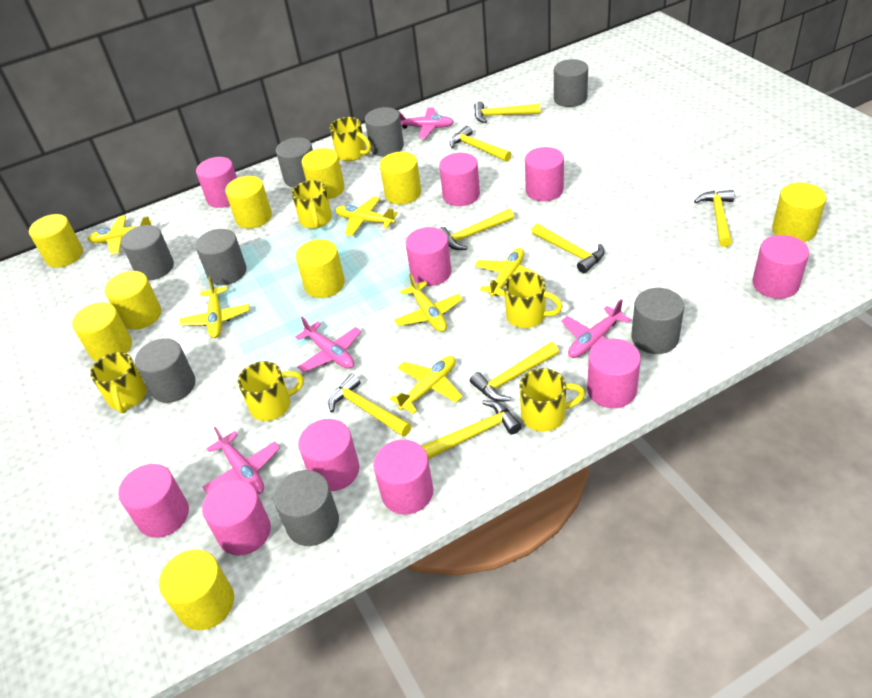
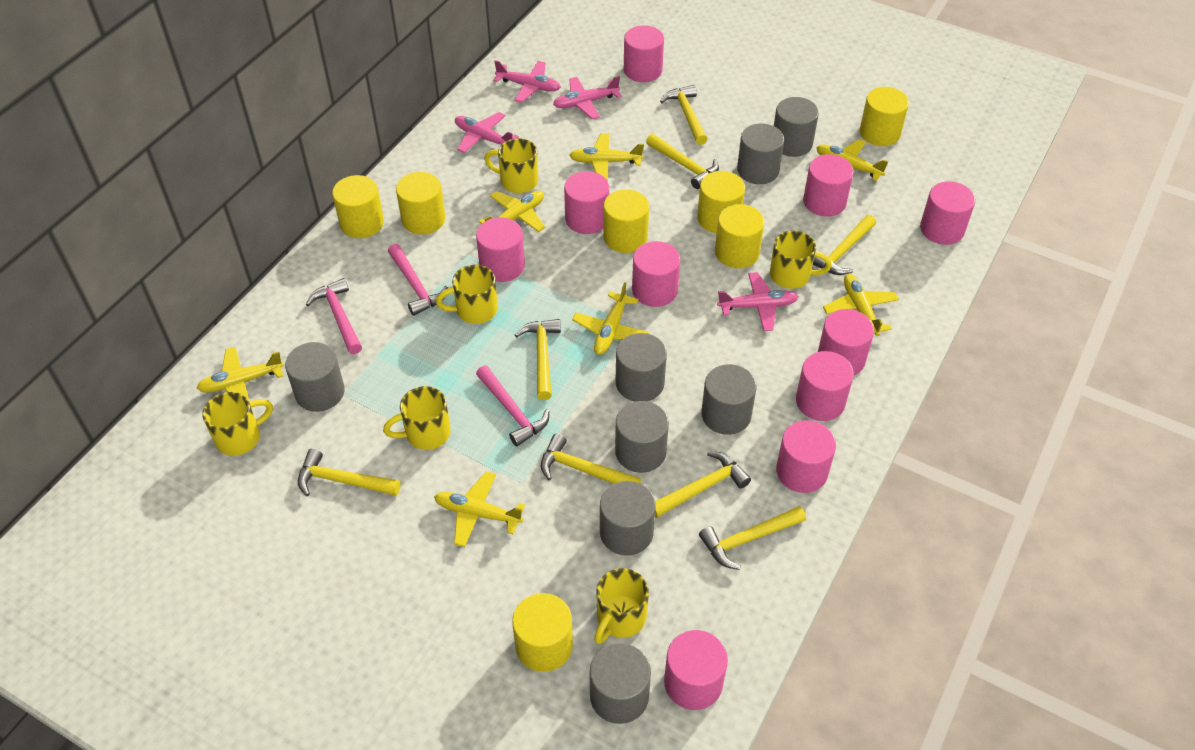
pink hammer: none = 0 -> [306,278,362,354] [388,244,448,316] [476,365,549,446] = 3
yellow cylinder: [29,214,83,268] [72,302,132,362] [105,271,161,330] [159,550,234,630] [225,176,272,229] [295,239,345,298] [302,148,345,199] [380,152,421,205] [772,183,827,242] = 9 -> [332,175,384,238] [396,172,445,235] [512,593,573,672] [603,189,649,253] [697,171,745,233] [715,204,764,268] [860,87,909,146] = 7
yellow plane: [88,215,151,255] [180,277,249,338] [335,197,398,236] [390,356,463,414] [394,273,463,332] [475,248,542,297] = 6 -> [196,347,284,402] [434,472,525,547] [479,191,545,232] [569,133,644,181] [572,282,650,355] [816,139,888,181] [823,274,899,336] = 7

